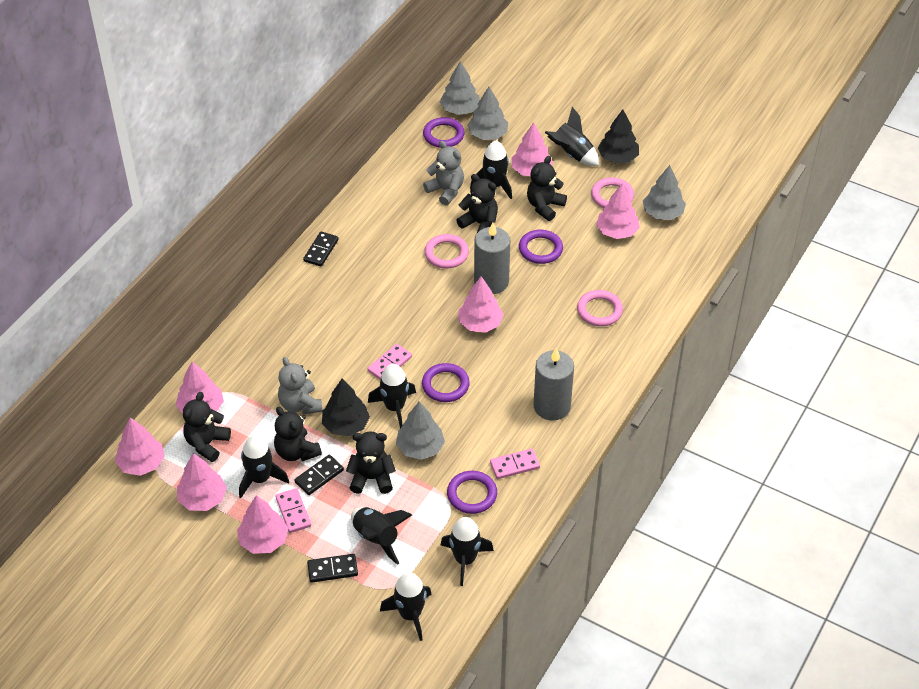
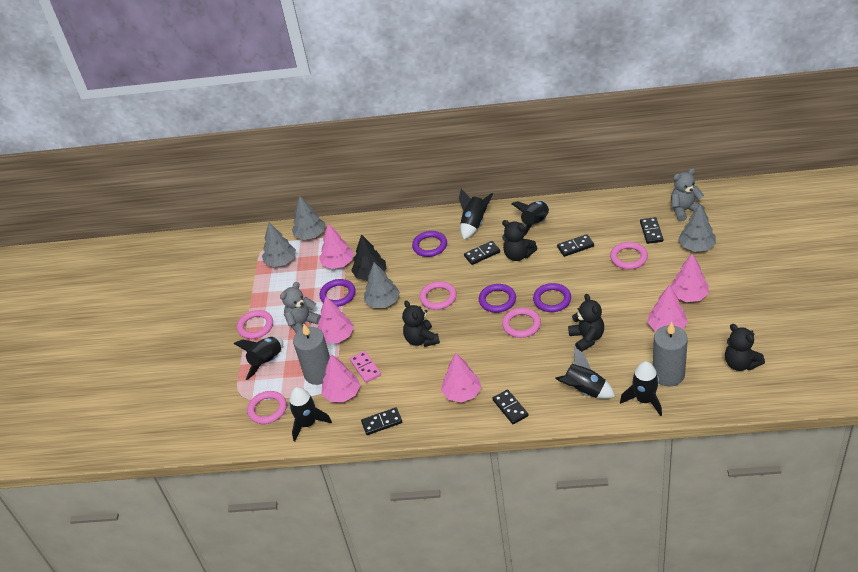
black domino: [294,455,344,495] [303,231,339,267] [307,554,358,583] = 3 -> [361,407,402,435] [464,241,500,265] [492,390,529,424] [557,234,594,257] [640,217,663,244] = 5
black rocket: [239,435,289,498] [351,507,412,565] [368,364,416,429] [380,572,432,641] [441,517,494,586] [470,141,512,199] [545,107,599,166] = 7 -> [234,337,283,380] [289,387,332,442] [459,189,493,240] [512,201,549,236] [555,347,615,399] [620,361,662,416] = 6
black teddy bear: [183,392,231,462] [274,406,322,461] [346,431,396,494] [456,174,498,233] [527,156,567,221] = 5 -> [402,300,440,347] [502,220,537,261] [568,294,604,352] [725,324,765,371] = 4
black tree: [322,379,370,436] [598,110,639,163] = 2 -> [351,234,387,280] = 1
pink domino: [275,488,311,533] [368,344,412,380] [490,449,540,479] = 3 -> [350,351,381,383] = 1
pink ring: [424,234,469,268] [577,290,623,326] [591,177,634,208] = 3 -> [237,310,273,339] [247,391,287,424] [420,281,457,310] [502,308,541,338] [610,242,648,269] = 5
pink tree: [115,417,165,476] [176,361,224,414] [177,453,227,511] [237,495,288,554] [458,276,504,333] [512,122,553,176] [596,183,640,239] = 7 -> [317,297,354,343] [319,224,354,269] [322,354,360,402] [441,353,481,403] [648,285,688,331] [671,254,709,302] = 6

